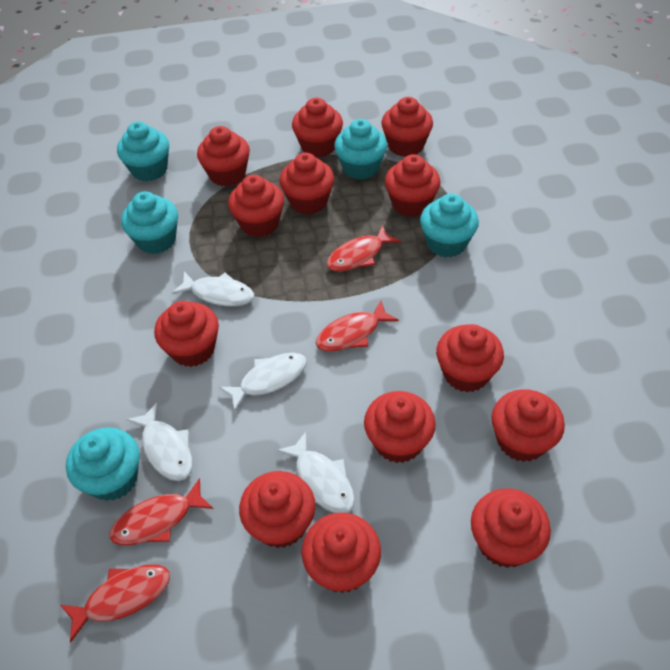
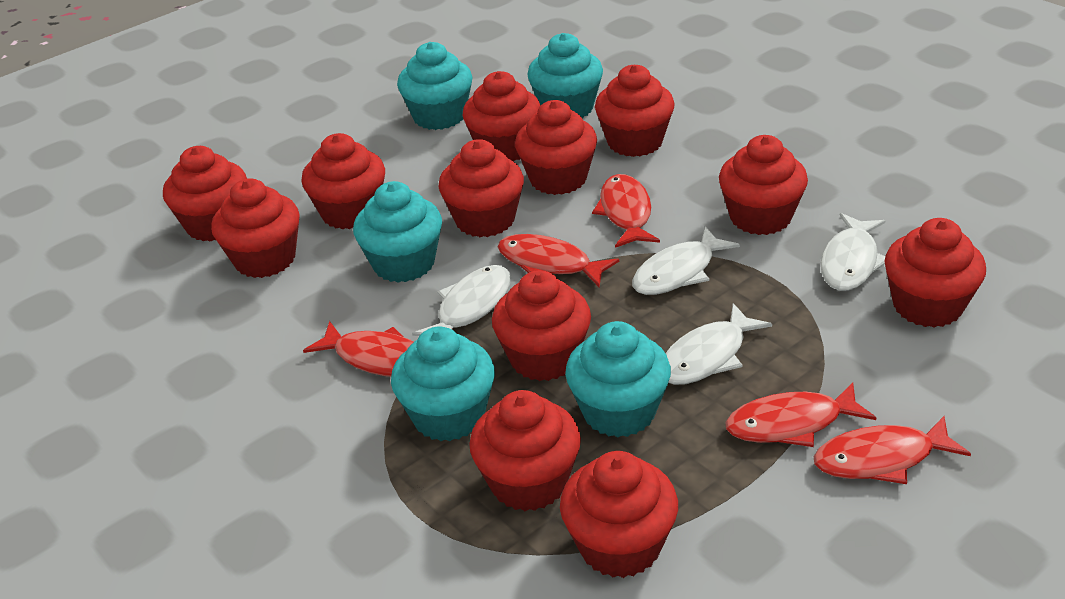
red cupcake: [154,301,219,367] [197,126,250,186] [228,175,284,237] [239,471,316,548] [279,153,334,215] [292,98,343,157] [301,513,381,593] [364,391,436,463] [381,97,433,157] [385,154,440,217] [436,324,504,392] [471,488,551,568] [491,389,565,462] = 13 -> [163,146,247,242] [211,178,300,278] [301,133,385,229] [438,139,524,237] [463,71,541,162] [469,390,581,511] [492,270,591,381] [515,100,597,195] [560,451,678,578] [595,65,675,157] [719,135,808,235] [884,218,986,328] = 12
red fish: [60,565,170,643] [110,478,214,546] [315,300,399,352] [326,224,401,272] = 4 -> [303,321,414,377] [498,234,619,288] [592,174,660,248] [726,382,876,447] [814,416,971,484] = 5

